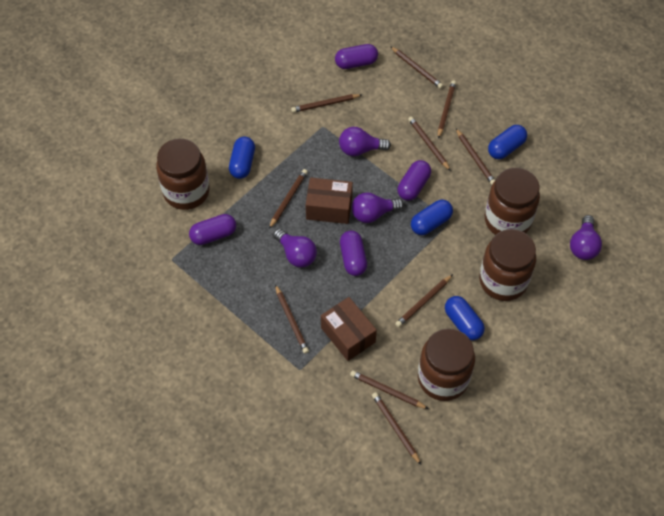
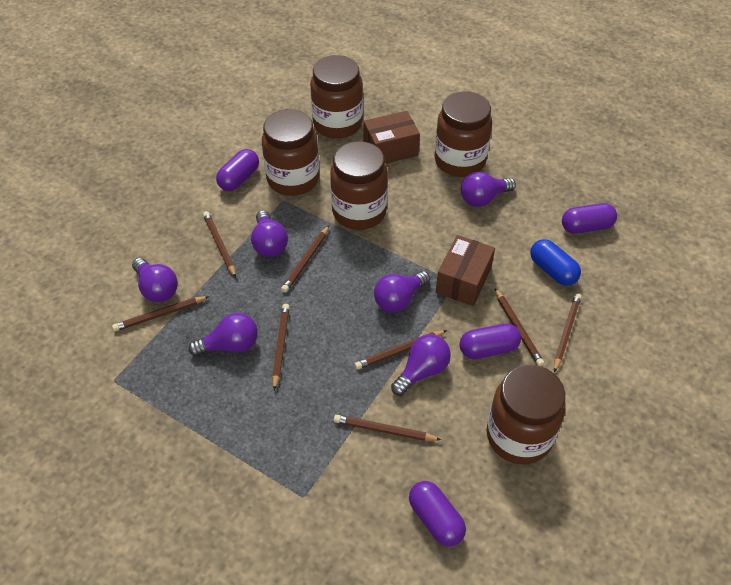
blue capsule: [229,136,255,179] [411,199,453,235] [445,296,485,340] [488,125,527,159] = 4 -> [530,239,581,286] = 1
brown jar: [156,139,210,210] [418,328,475,401] [479,229,536,301] [485,168,540,235] = 4 -> [262,109,319,196] [310,55,363,139] [330,141,388,230] [434,91,492,177] [486,365,566,465] = 5
brown pencil: [269,169,308,229] [275,284,309,354] [291,94,362,113] [350,370,428,409] [372,392,421,465] [390,46,443,89] [395,274,453,327] [408,116,451,171] [438,80,456,139] [456,129,495,185] = 10 -> [112,296,209,331] [203,211,236,278] [272,304,290,390] [281,226,329,292] [334,415,441,441] [355,330,447,370] [495,288,544,366] [554,293,581,373] = 8
purple light bulb: [273,229,317,268] [339,127,391,156] [352,192,404,223] [570,215,602,260] = 4 -> [132,258,178,302] [188,313,258,356] [251,210,288,257] [374,271,430,312] [391,334,451,396] [461,172,516,207] = 6

